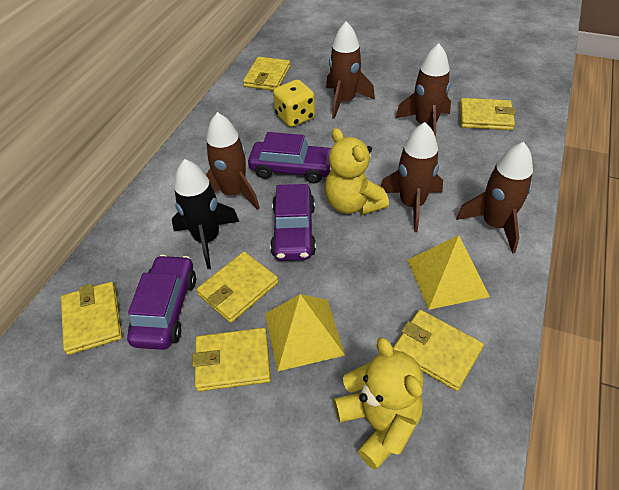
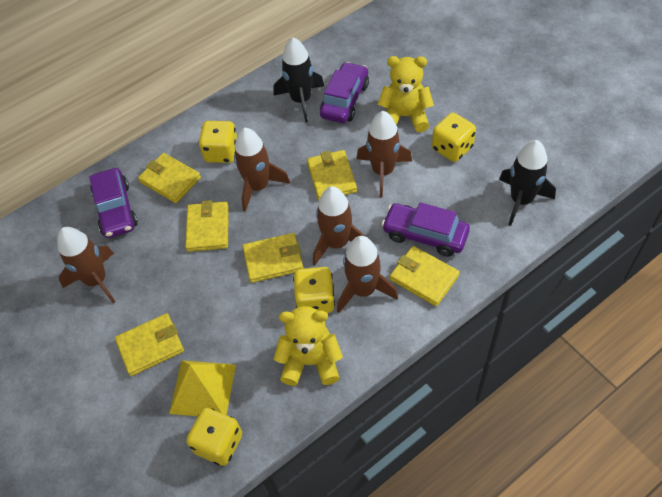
black rocket: [172,159,239,269] = 1 -> [274,37,324,122] [499,140,556,226] = 2
yellow dice: [273,80,315,127] = 1 -> [186,408,242,466] [198,121,237,163] [293,267,335,313] [432,113,476,162] = 4
yellow pyramid: [265,294,345,371] [408,235,490,310] = 2 -> [169,360,236,416] = 1

